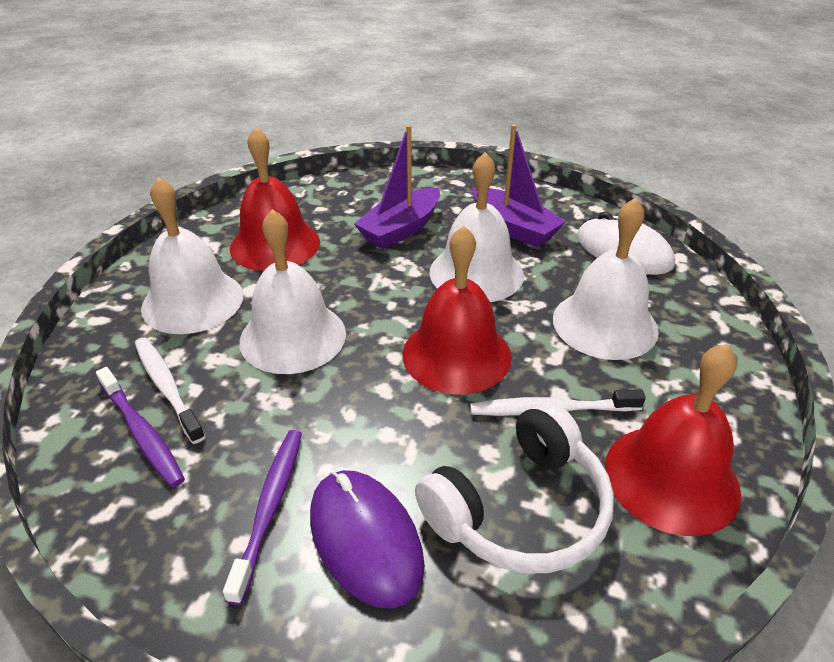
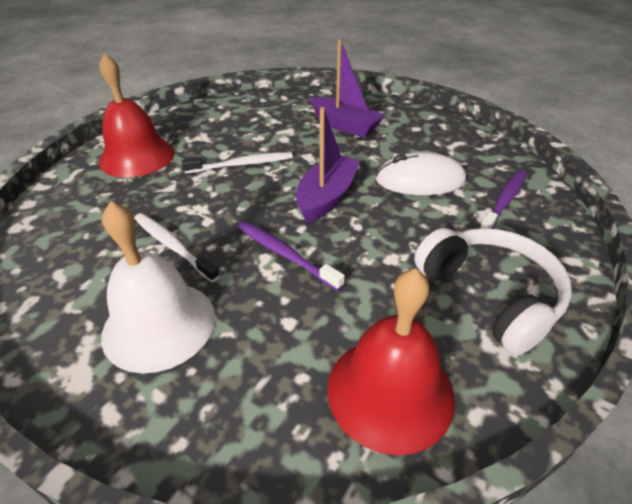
purple mouse: [310,470,425,609] = 1 -> none = 0
red bell: [230,127,320,271] [403,226,512,395] [605,344,741,536] = 3 -> [99,53,175,178] [327,268,455,455] = 2
white bell: [141,177,244,334] [239,209,346,374] [430,152,524,302] [553,198,659,360] = 4 -> [101,201,215,373] = 1

